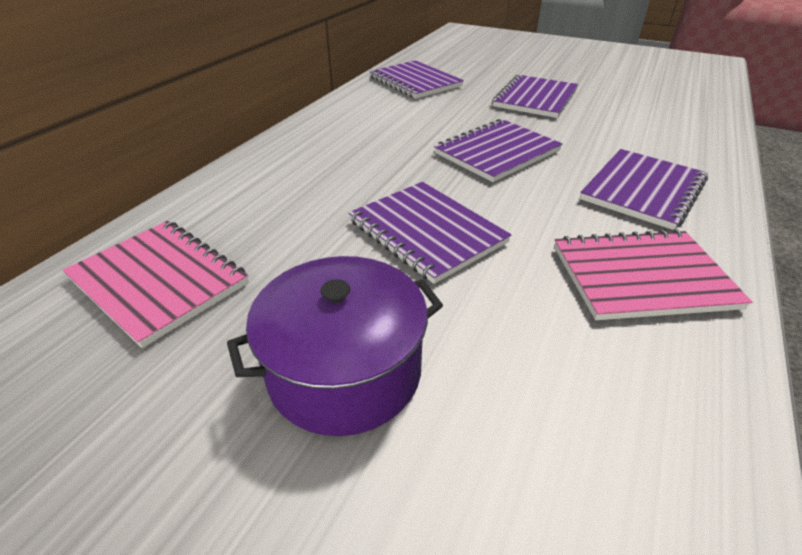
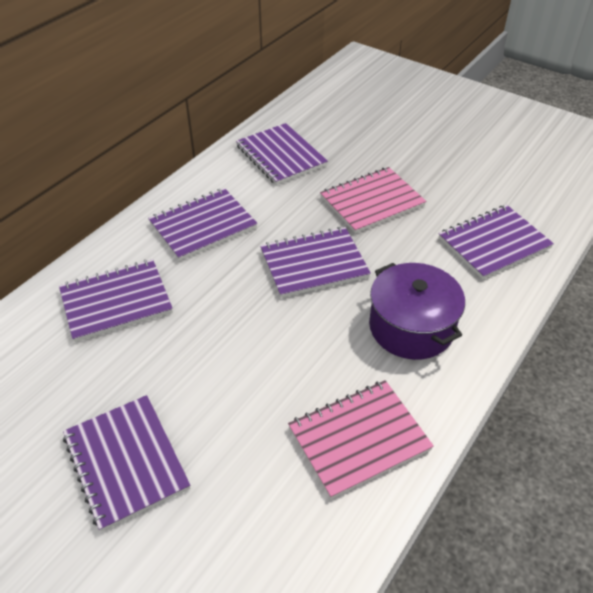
purple notebook: [349,182,511,284] [369,60,464,99] [434,119,563,182] [492,74,578,118] [580,149,708,230] = 5 -> [59,259,173,342] [63,395,190,532] [148,188,258,261] [236,123,328,185] [260,227,371,298] [439,205,554,280] = 6

